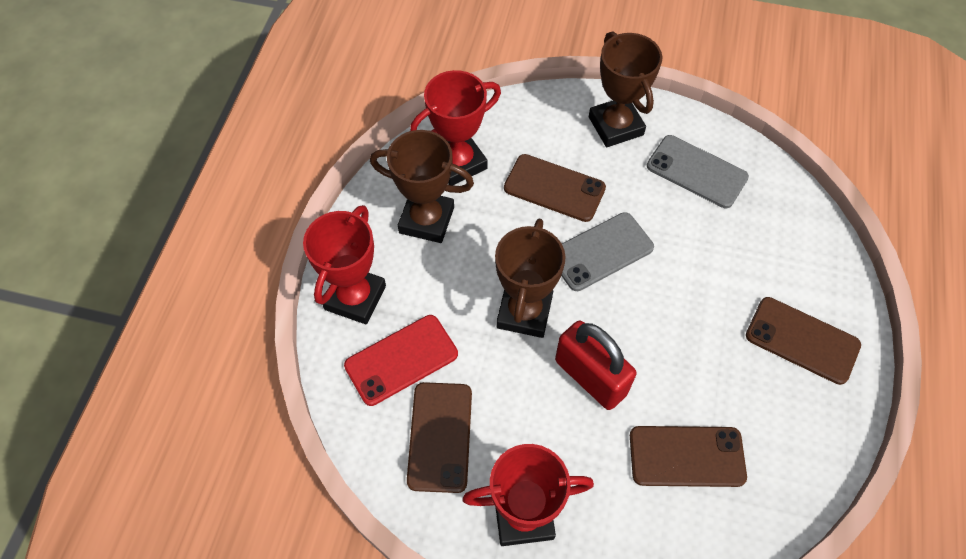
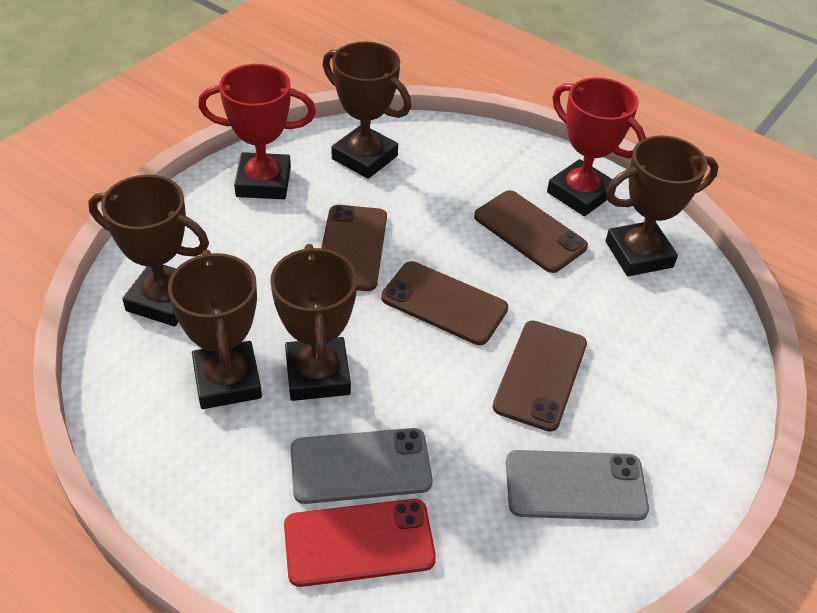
brown trophy: [370,130,474,243] [495,219,566,338] [589,31,662,147] = 3 -> [88,175,209,326] [168,250,262,409] [270,244,357,401] [323,42,411,179] [606,135,719,276] = 5
red padlock: [555,321,637,410] = 1 -> none = 0
red trophy: [303,205,386,325] [410,70,501,186] [462,444,594,546] = 3 -> [198,64,316,199] [547,77,646,216] = 2

